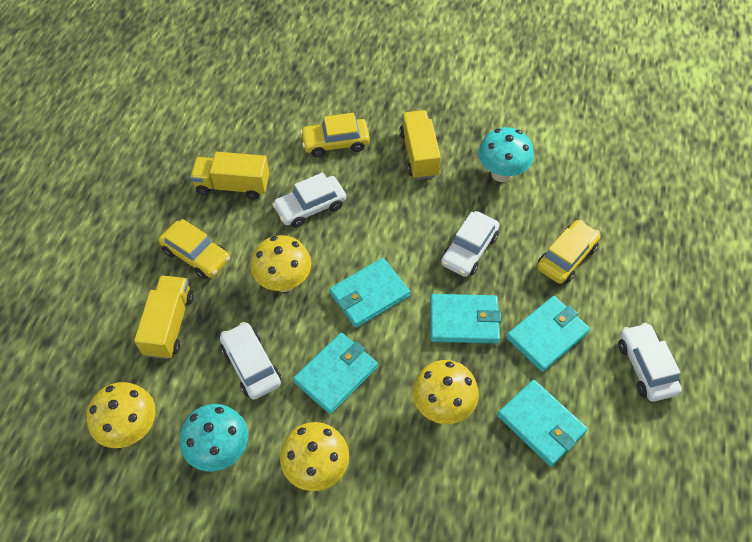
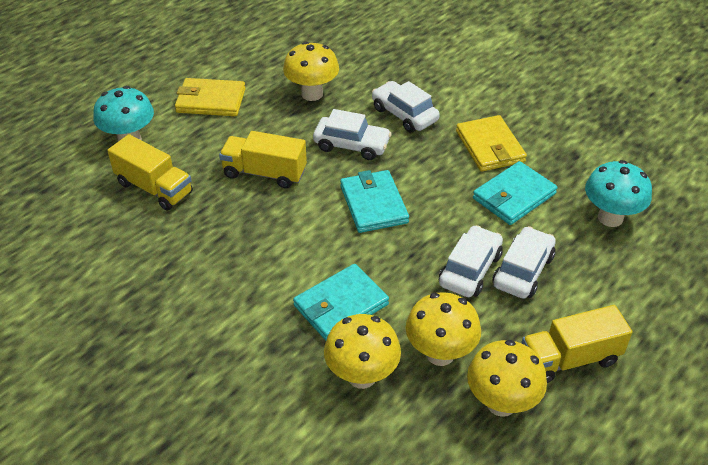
turquoise wallet: [293,332,378,414] [329,258,410,328] [430,294,501,344] [497,380,588,467] [506,296,590,372] = 5 -> [293,264,389,341] [340,170,409,233] [473,161,558,225] = 3
yellow car: [158,219,230,279] [300,113,370,158] [537,220,601,284] = 3 -> none = 0
yellow wallet: none = 0 -> [175,78,246,116] [456,115,527,172] = 2

